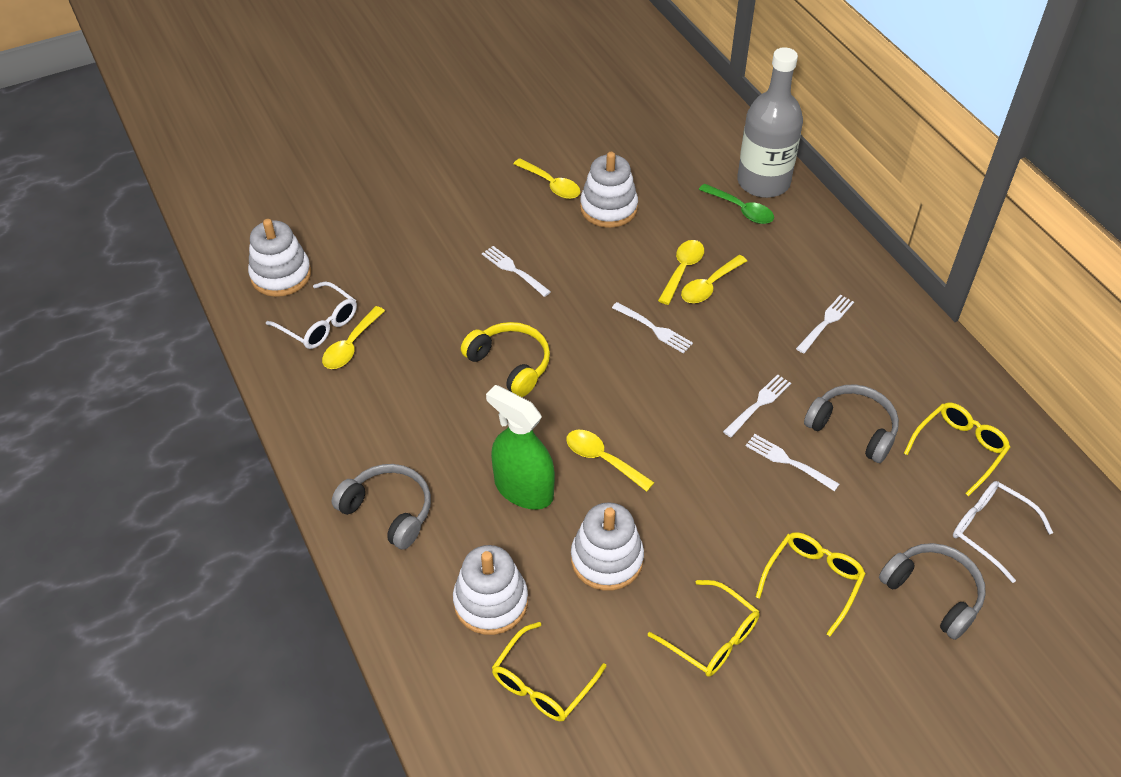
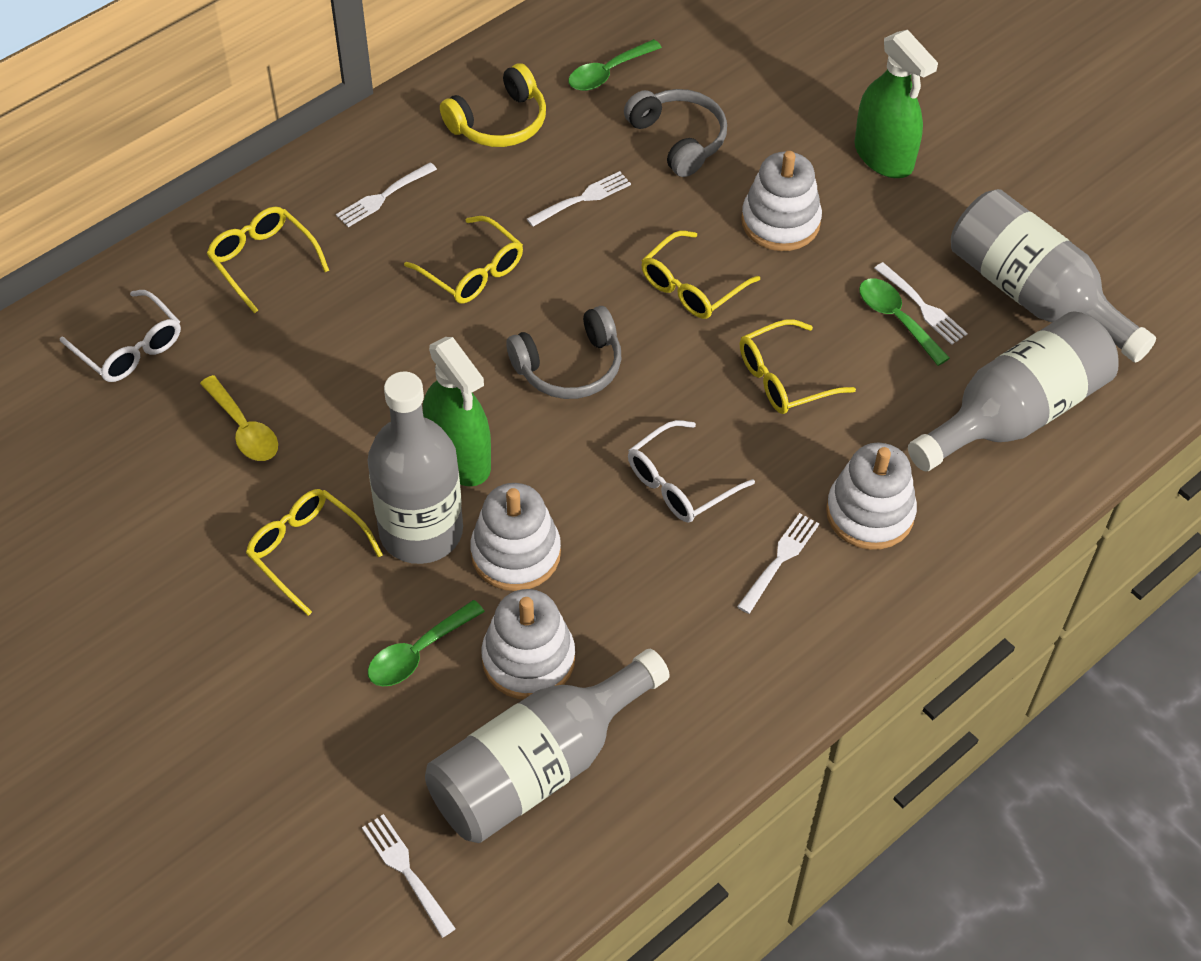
green spoon: [699,184,774,224] = 1 -> [368,600,485,686] [568,39,662,91] [859,279,950,366] = 3
green spray bottle: [486,385,555,510] = 1 -> [423,337,491,486] [854,30,938,178] = 2
grey bottle: [737,47,803,198] = 1 -> [367,372,463,564] [425,649,670,843] [908,311,1119,472] [951,189,1156,363] = 4
grey headphones: [332,464,431,550] [804,384,899,463] [879,543,986,640] = 3 -> [506,306,622,399] [624,89,727,177] = 2
yellow glasses: [492,622,607,722] [648,580,760,677] [756,532,865,636] [904,403,1011,496] = 4 -> [207,207,329,313] [246,489,383,616] [404,216,523,304] [641,230,760,319] [740,319,856,414] = 5
yellow spoon: [322,306,385,369] [514,158,580,199] [566,430,655,492] [658,240,704,305] [681,255,747,303] = 5 -> [200,375,278,461] = 1

